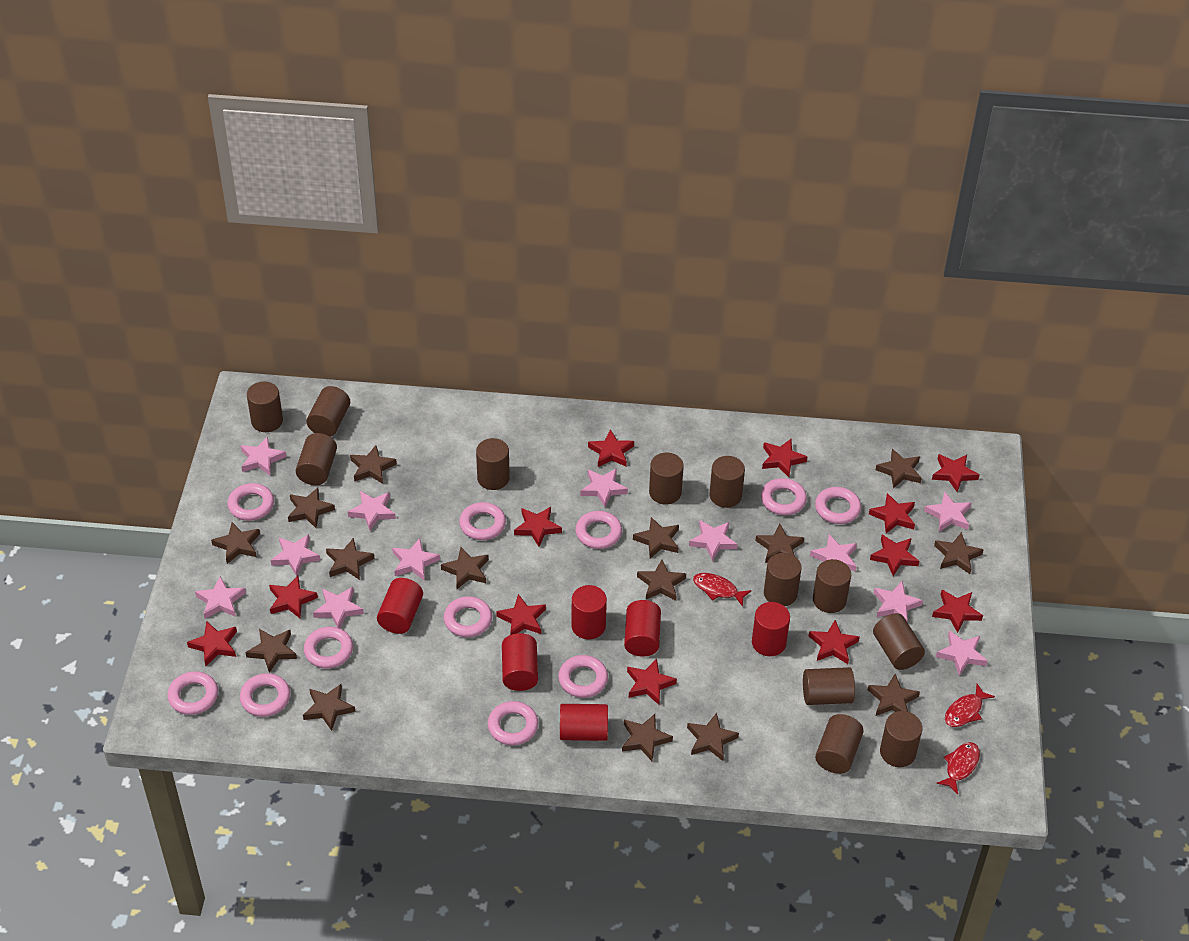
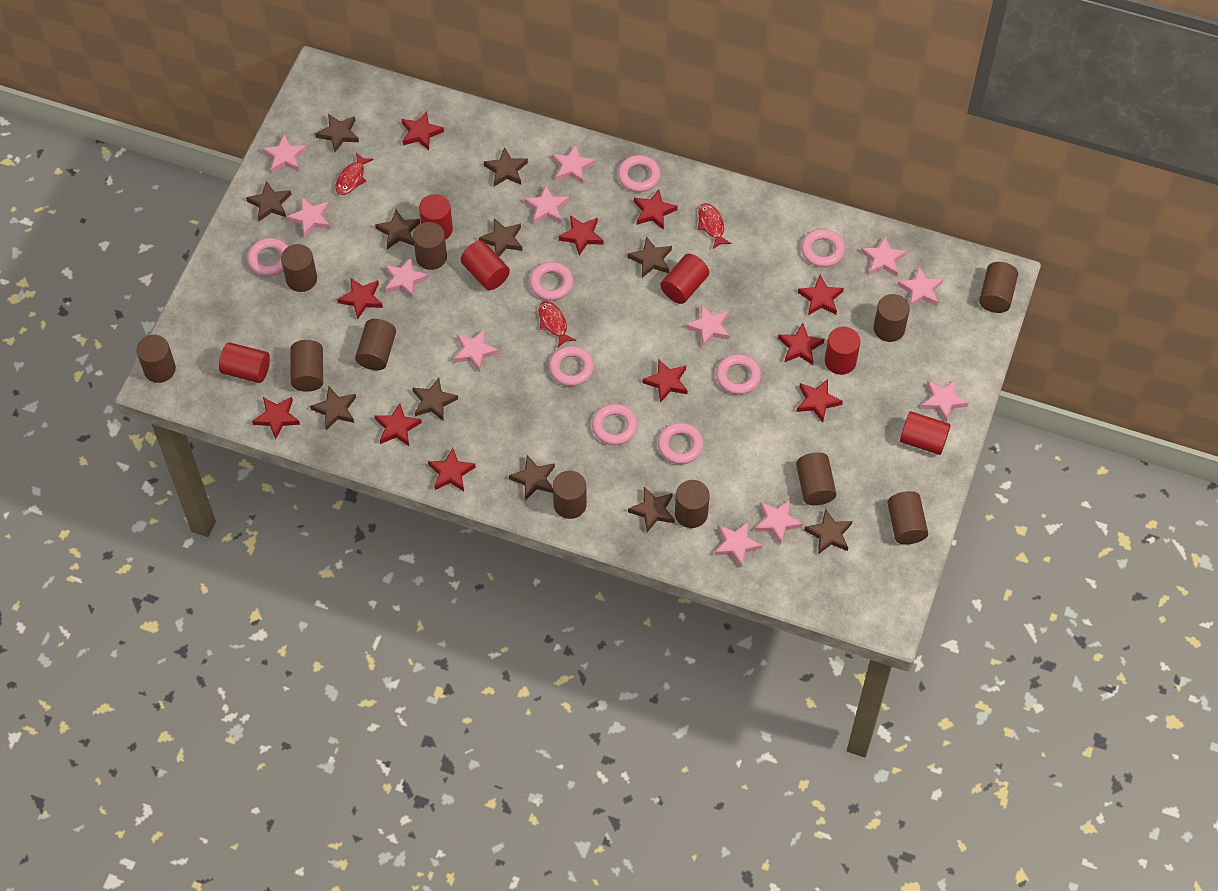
brown cylinder: [247,382,283,432] [296,433,337,485] [306,386,350,437] [476,438,510,490] [649,453,684,504] [710,456,745,508] [764,553,802,606] [803,667,855,705] [813,559,851,613] [815,714,864,774] [873,613,925,670] [880,711,922,767] = 12 -> [136,335,176,383] [281,244,317,292] [290,340,323,392] [355,319,396,370] [413,222,447,270] [553,470,587,519] [675,480,710,528] [796,452,836,505] [874,294,910,342] [887,491,928,545] [979,262,1018,313] = 11
brown star: [211,522,260,564] [245,629,297,673] [288,487,335,528] [303,684,355,731] [326,538,374,580] [350,445,397,484] [441,547,489,589] [622,714,673,761] [633,517,679,558] [637,560,686,601] [687,713,739,761] [755,524,804,563] [868,674,920,716] [876,449,922,488] [934,532,984,574] = 15 -> [246,181,291,221] [310,386,356,430] [315,114,359,152] [375,209,420,249] [413,378,458,421] [479,218,522,257] [484,147,528,186] [509,455,555,501] [628,236,672,278] [628,487,675,532] [804,509,852,554] = 11
pink ring: [167,671,218,715] [228,483,274,521] [240,673,290,717] [304,627,353,668] [444,596,492,637] [459,502,506,540] [488,701,538,745] [558,655,608,698] [575,511,622,549] [761,478,807,515] [815,487,861,524] = 11 -> [247,238,288,276] [529,262,573,301] [549,346,594,386] [592,404,638,445] [618,155,661,192] [658,423,704,464] [716,354,761,395] [801,229,845,267] = 8
red star: [187,621,237,666] [269,576,318,619] [496,594,546,635] [514,507,562,547] [588,429,634,467] [627,659,677,705] [762,439,807,477] [809,620,860,664] [869,493,915,533] [870,535,919,576] [932,454,979,492] [932,590,983,633] = 12 -> [252,397,300,440] [337,277,383,319] [374,403,422,446] [402,111,444,150] [428,448,476,491] [559,215,603,256] [634,189,678,230] [642,359,688,403] [778,323,824,365] [796,379,843,422] [798,275,844,315] = 11

